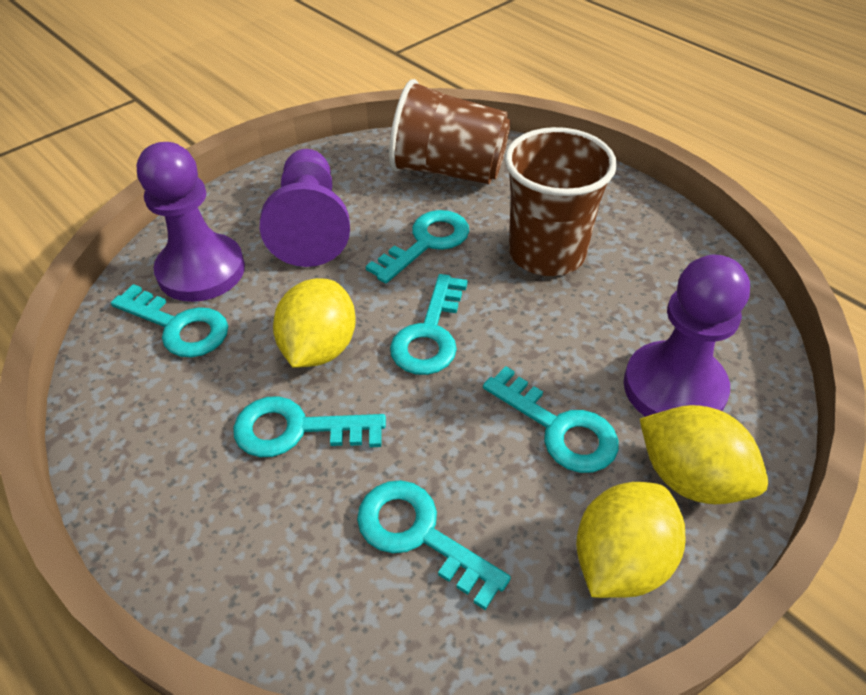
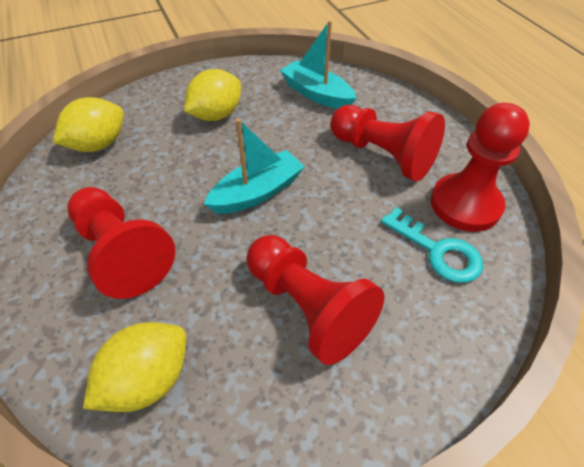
brown cup: [389,79,511,184] [505,127,617,276] = 2 -> none = 0
purple pawn: [137,142,245,302] [260,149,350,267] [624,255,750,417] = 3 -> none = 0
red pawn: none = 0 -> [68,187,175,299] [247,235,384,365] [331,105,445,181] [431,103,530,232] = 4
turquoise boat: none = 0 -> [204,118,305,214] [280,20,357,109] = 2
turquoise key: [111,284,228,358] [233,396,386,457] [357,480,511,610] [366,210,469,284] [390,274,468,375] [483,366,619,473] = 6 -> [381,207,483,283] = 1

